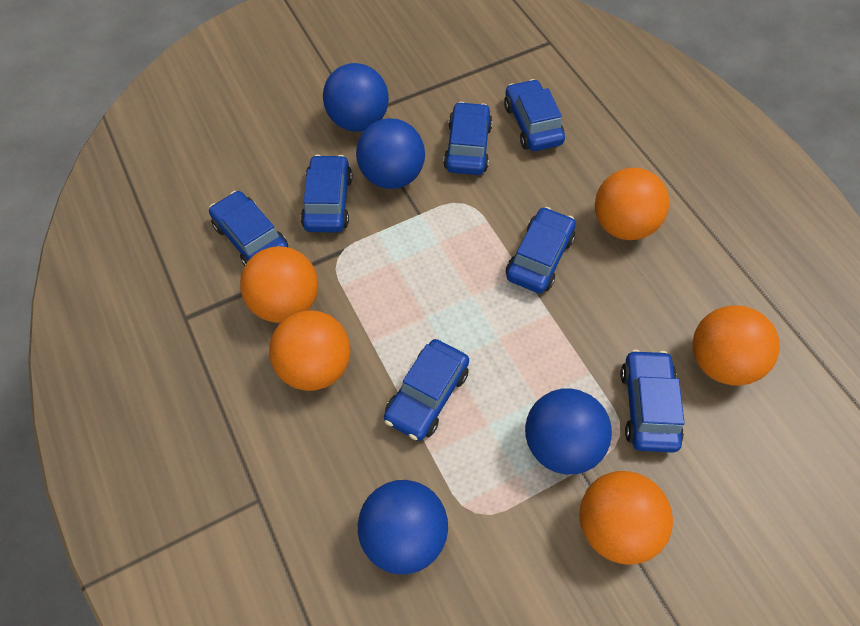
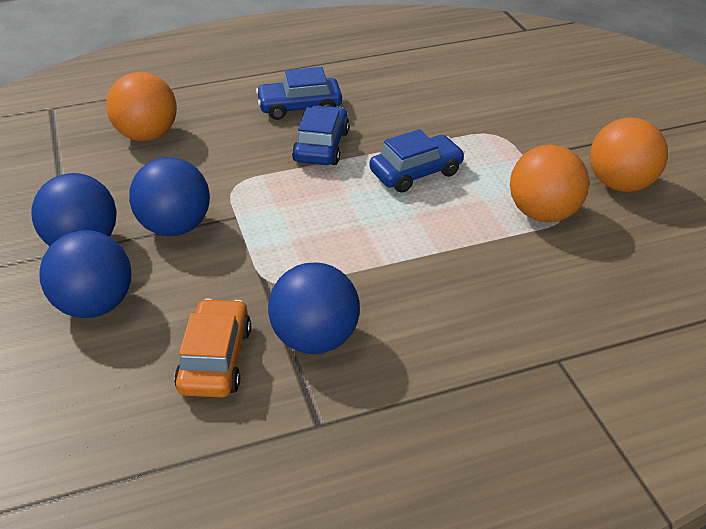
blue car: [209,191,288,266] [301,155,353,232] [384,339,469,441] [443,102,493,175] [504,79,565,151] [506,207,576,293] [620,350,685,453] = 7 -> [256,67,342,120] [292,105,350,165] [369,129,465,193] = 3
orange ball: [240,246,318,323] [269,310,351,391] [579,471,673,565] [595,168,669,240] [692,305,780,386] = 5 -> [106,72,177,141] [510,145,589,222] [590,117,668,192] = 3
orange car: none = 0 -> [174,298,251,398] = 1

